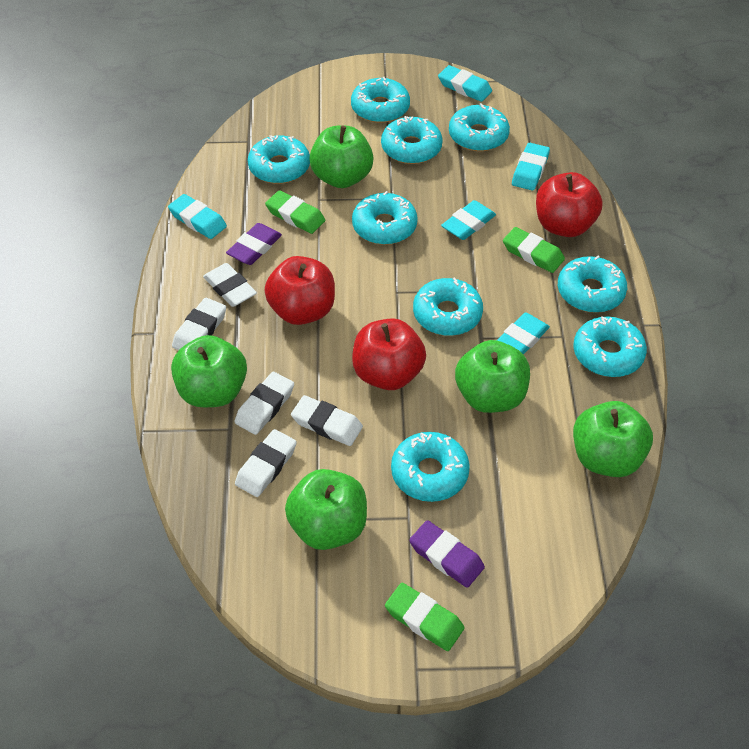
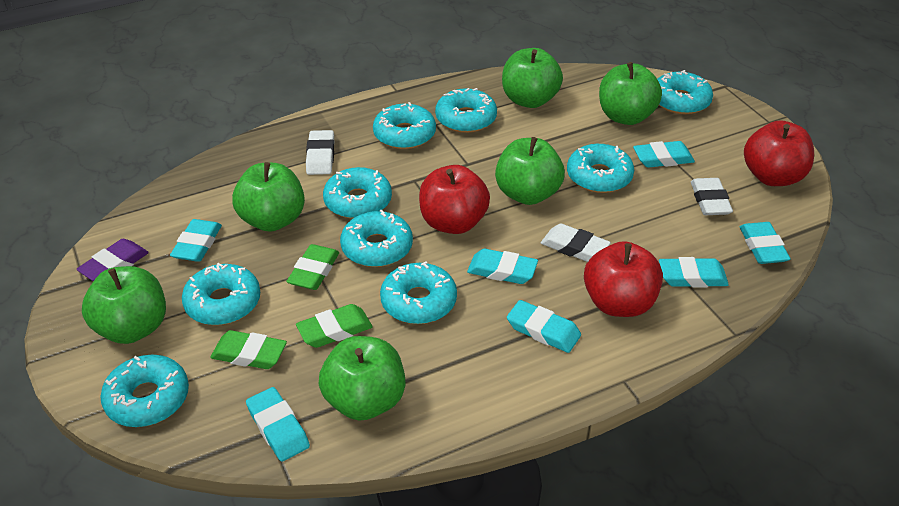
green apple: [171,335,247,407] [285,469,367,550] [309,126,374,188] [455,340,530,413] [573,401,653,477] = 5 -> [82,266,166,344] [232,162,305,232] [319,336,405,421] [495,137,565,205] [502,48,563,108] [599,62,662,125] = 6
purple eraser: [226,223,282,265] [409,520,485,588] = 2 -> [76,239,149,281] = 1
turquoise eraser: [168,194,227,239] [438,65,492,102] [441,200,496,240] [497,313,550,355] [512,143,550,191] = 5 -> [170,219,222,262] [246,387,310,461] [467,249,538,284] [507,300,581,353] [633,141,695,168] [659,257,729,288] [740,222,790,264] = 7
white eraser: [172,298,226,350] [203,263,257,307] [235,372,294,435] [235,429,297,497] [291,395,363,446] = 5 -> [306,130,334,175] [541,224,611,262] [691,178,733,215] = 3

